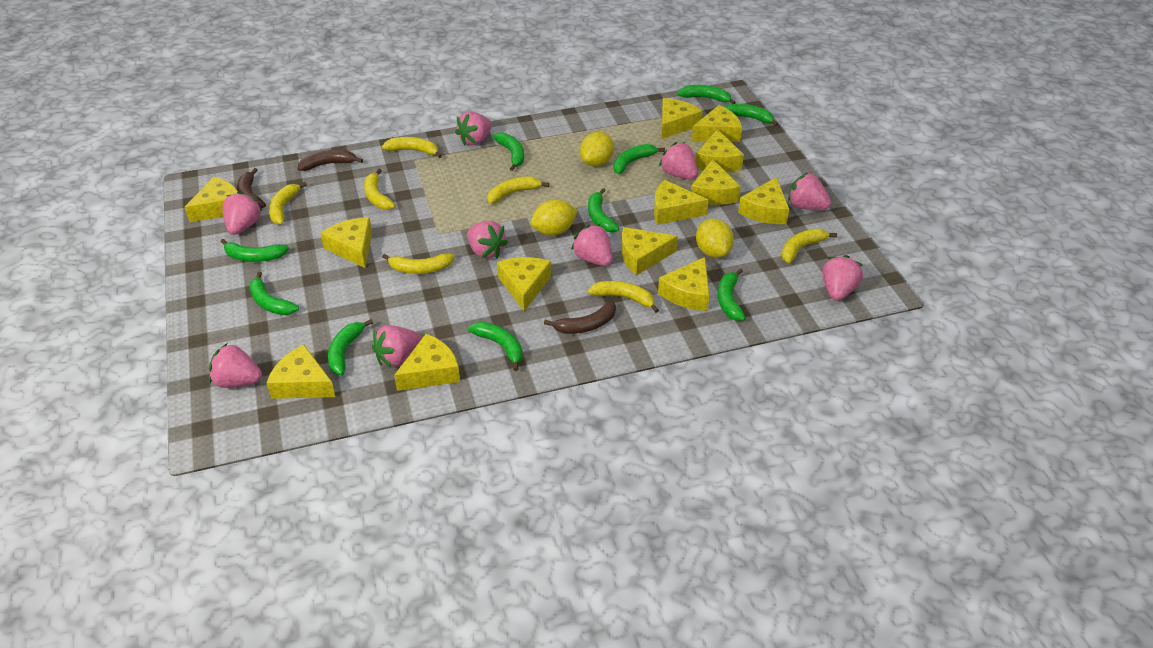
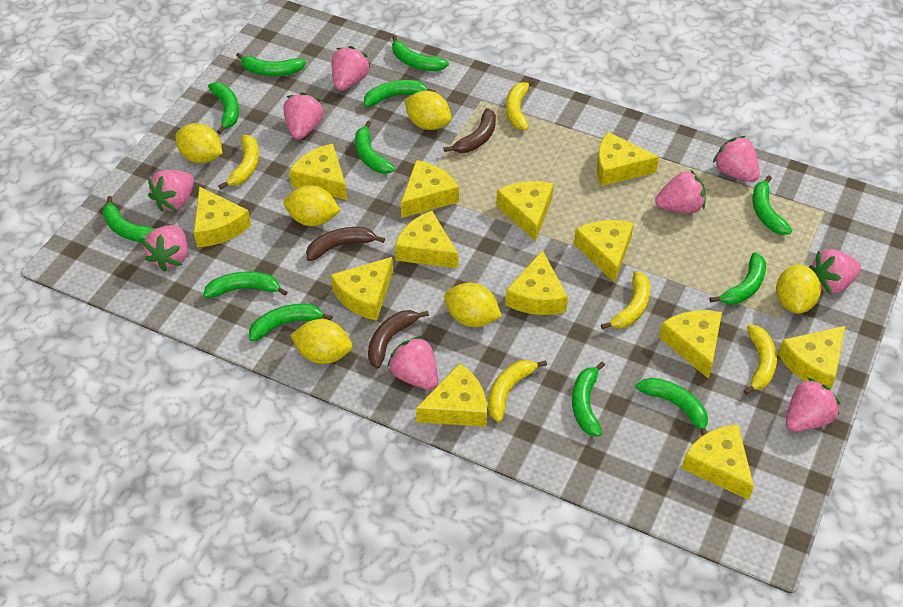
green banana: [220,239,289,262] [249,272,299,315] [328,319,373,375] [468,322,523,371] [493,132,524,171] [588,188,619,233] [614,144,665,174] [677,85,736,104] [718,268,745,321] [724,104,778,126] = 10 -> [103,196,154,242] [203,271,288,298] [208,82,239,134] [236,53,306,76] [249,304,333,342] [355,121,395,174] [364,80,435,107] [392,35,449,71] [572,362,605,436] [636,378,708,436] [710,253,766,305] [753,175,792,235] = 12
yellow banana: [269,182,307,225] [364,169,395,210] [382,137,442,158] [382,253,454,274] [487,177,549,204] [588,281,659,313] [782,229,837,263] = 7 -> [219,135,259,189] [488,360,547,422] [506,79,535,130] [601,271,650,329] [744,324,777,395] = 5
yellow lemon: [530,199,578,235] [580,132,614,167] [696,219,734,258] = 3 -> [175,123,223,163] [284,185,341,226] [290,319,352,364] [405,91,451,130] [444,283,502,327] [776,264,821,314] = 6

